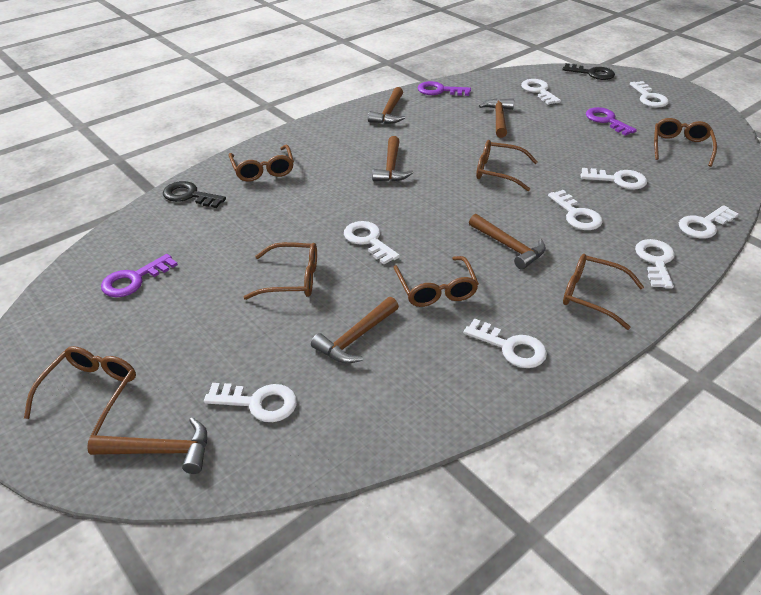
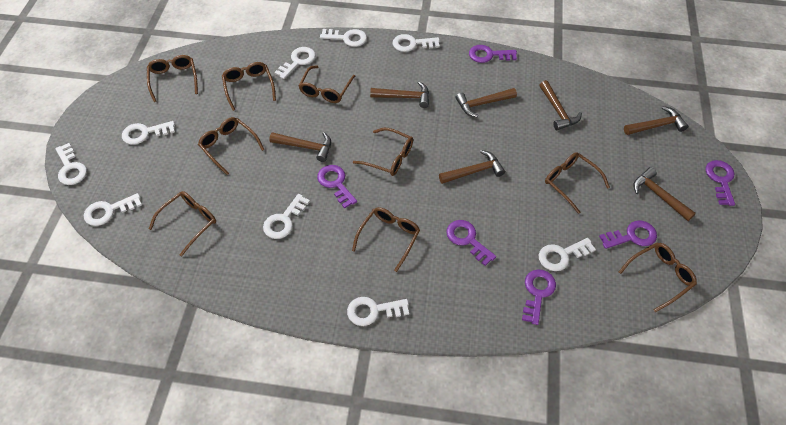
black key: [163,181,226,208] [562,63,615,80] = 2 -> none = 0
brown glasses: [24,346,136,437] [229,145,294,182] [243,242,317,300] [393,256,479,307] [476,140,538,191] [563,254,644,330] [654,118,717,167] = 7 -> [147,55,198,102] [149,191,216,256] [198,117,264,175] [222,62,276,111] [298,65,355,103] [352,207,420,272] [353,128,413,176] [545,152,610,214] [619,243,697,312] = 9
brown hammer: [87,417,207,474] [311,297,399,364] [368,87,405,124] [372,136,413,182] [469,214,546,270] [479,99,514,138] = 6 -> [269,132,331,162] [370,81,429,108] [439,150,505,184] [456,88,517,117] [539,80,582,130] [624,106,688,135] [633,167,696,221] = 7
purple key: [101,254,178,297] [417,81,471,96] [586,107,637,136] = 3 -> [317,165,357,208] [446,220,496,266] [469,45,517,63] [522,270,556,325] [599,221,657,249] [706,160,735,206] = 6

